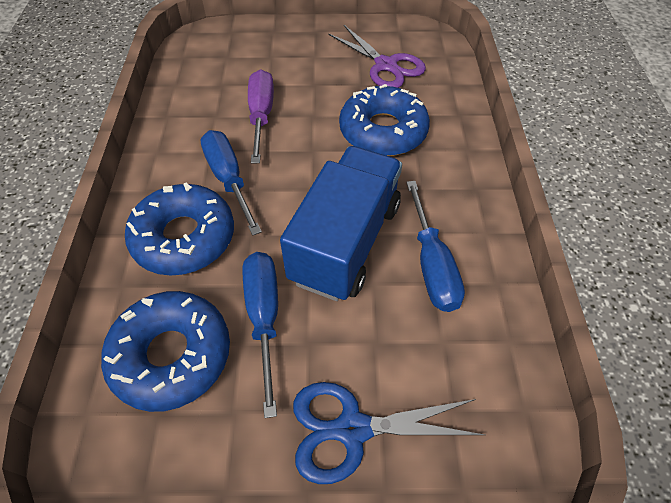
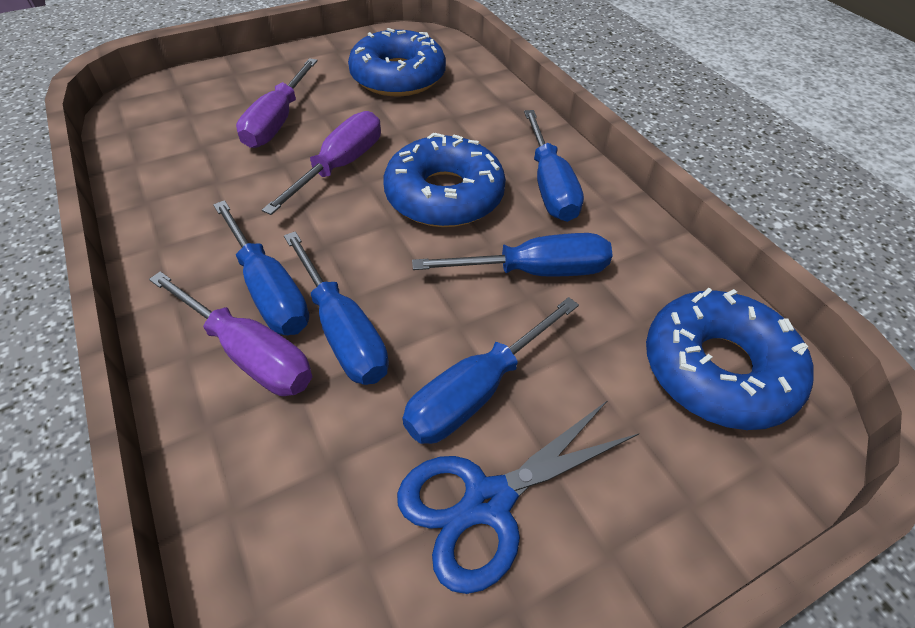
blue screwdriver: [200,130,262,236] [243,252,278,418] [406,181,465,312] = 3 -> [213,200,309,335] [284,231,389,385] [402,297,579,444] [412,233,613,277] [524,110,584,222] = 5
blue truck: [280,146,402,301] = 1 -> none = 0
purple scissors: [328,25,426,88] = 1 -> none = 0
purple screwdriver: [248,69,274,164] = 1 -> [149,271,312,396] [236,58,318,148] [262,111,381,215] = 3

